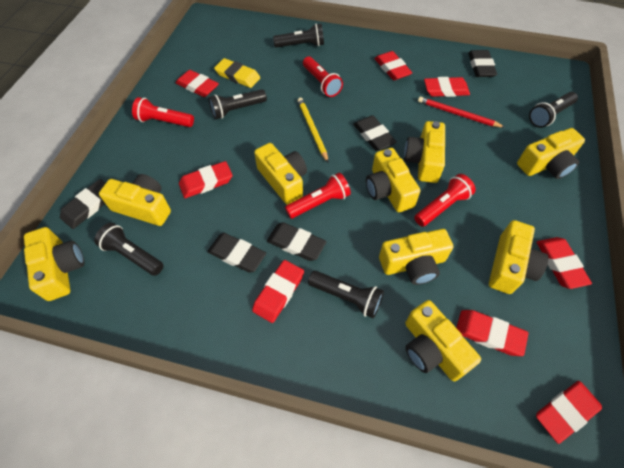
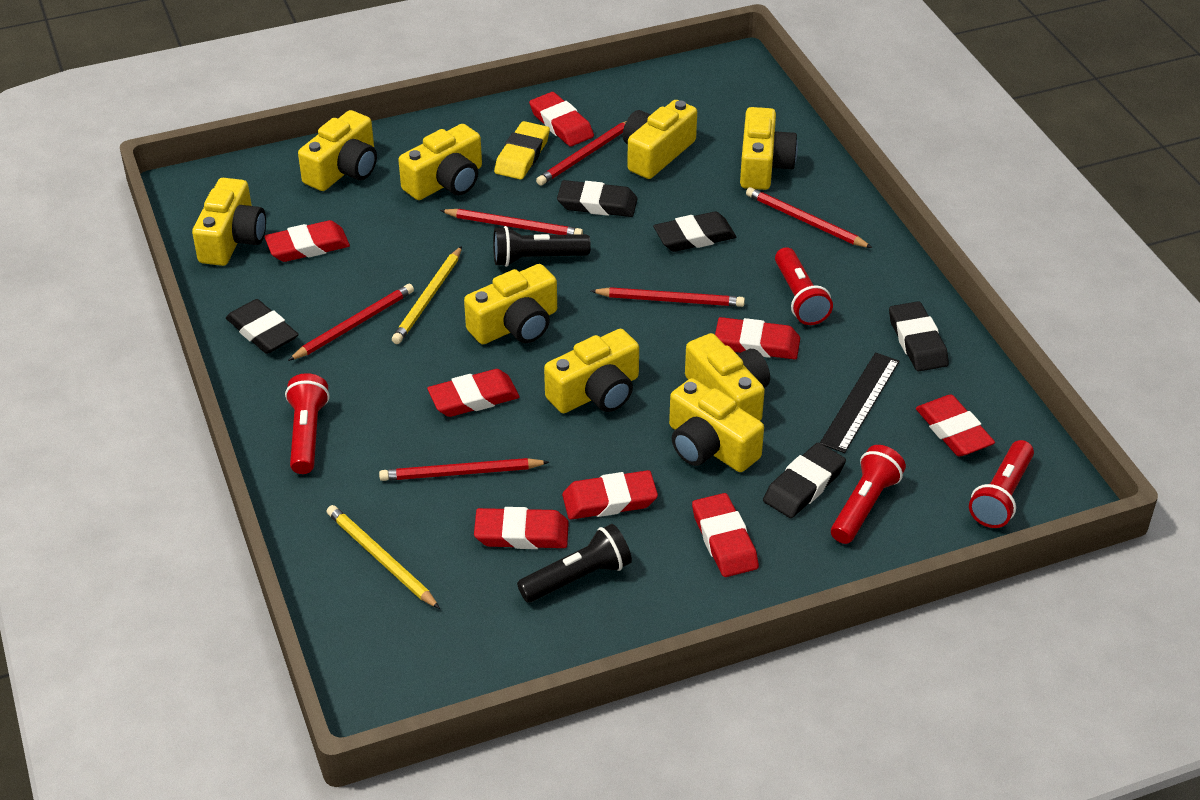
black flashlight: [94,223,164,276] [209,89,267,119] [273,23,324,48] [308,271,384,318] [529,92,578,128] = 5 -> [493,226,591,267] [517,524,632,602] = 2
black ruler: none = 0 -> [820,352,899,453] = 1
red pencil: [418,97,505,128] = 1 -> [288,283,414,361] [379,458,549,481] [440,209,583,235] [536,121,626,186] [591,287,745,307] [746,187,872,248] = 6
yellow pencil: [298,98,328,162] = 1 -> [327,505,440,609] [392,246,462,344] = 2

